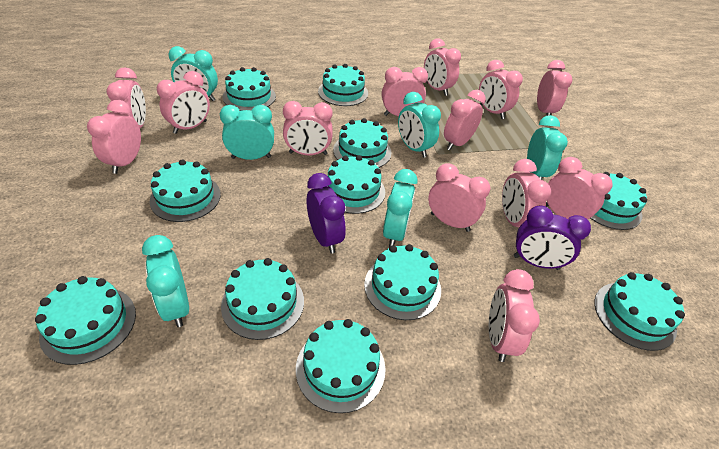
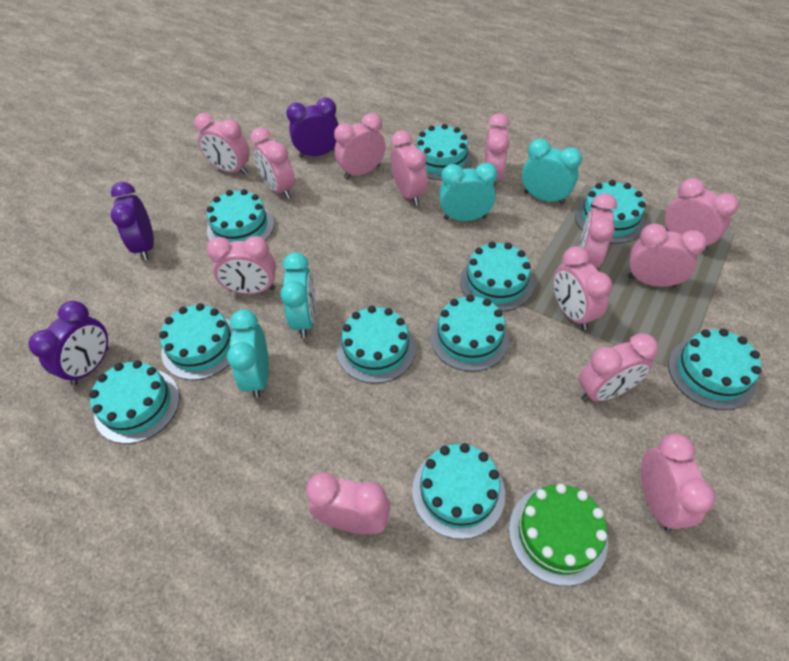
green cake: none = 0 -> [509,483,608,586] = 1
purple clock: [306,173,346,254] [514,205,591,270] = 2 -> [28,301,109,385] [111,182,154,260] [286,98,339,158] = 3
turquoise cake: [35,276,136,365] [150,159,221,222] [221,258,304,340] [223,67,276,111] [296,319,386,413] [318,64,368,106] [328,155,385,214] [333,118,391,168] [364,244,441,320] [590,172,647,230] [594,272,685,351] = 11 -> [89,360,180,444] [159,303,233,380] [207,189,274,243] [337,306,416,384] [412,443,505,539] [416,124,472,180] [431,295,509,372] [460,242,534,312] [575,180,646,244] [668,328,761,410] = 10
turquoise clock: [142,235,189,327] [169,46,218,101] [220,105,274,160] [383,169,418,247] [398,92,441,158] [527,115,568,180] = 6 -> [227,309,269,398] [280,252,316,338] [439,163,497,221] [522,139,582,205] = 4

